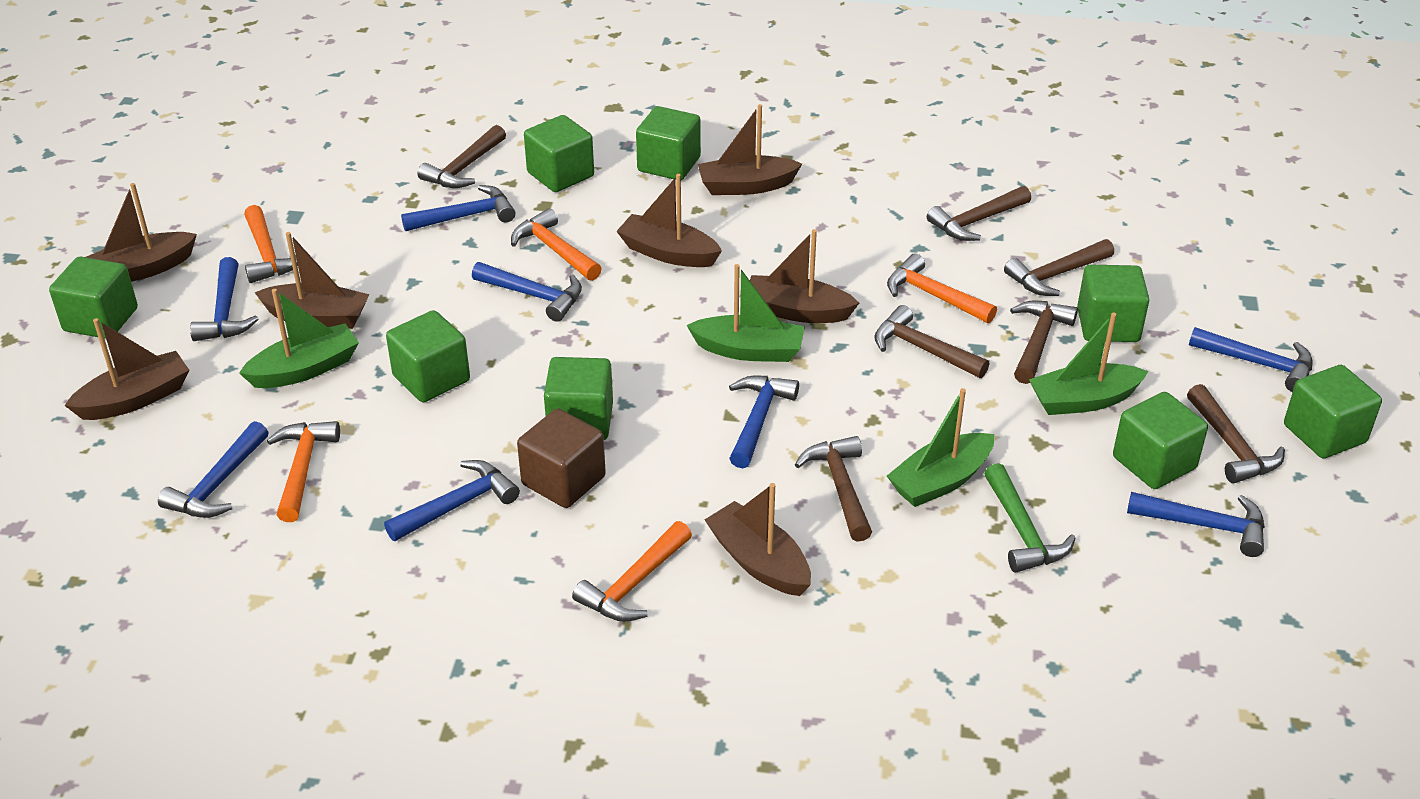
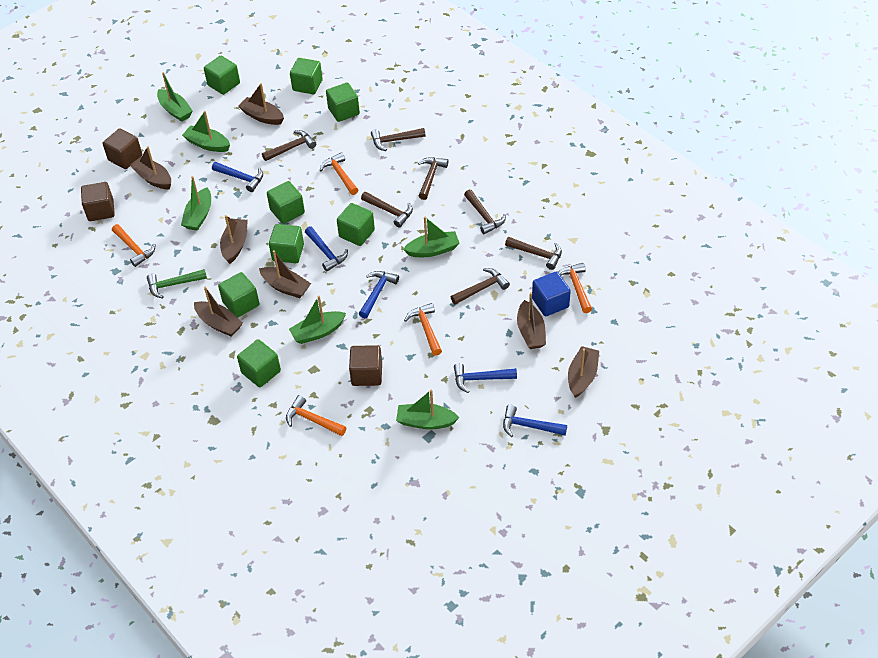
blue cube: none = 0 -> [532,271,571,316] = 1
blue hammer: [158,421,269,518] [190,257,258,341] [384,460,520,541] [401,185,516,231] [472,262,582,322] [729,376,799,468] [1127,492,1265,557] [1189,327,1313,392] = 8 -> [212,162,263,192] [305,226,348,272] [359,271,399,318] [454,363,517,393] [503,405,567,437] = 5
brown cube: [517,408,606,508] = 1 -> [81,182,115,221] [103,128,142,169] [349,345,382,386] = 3
green boat: [239,289,359,388] [686,264,805,362] [887,388,994,507] [1029,313,1148,415] = 4 -> [157,72,193,122] [181,176,211,231] [182,111,230,152] [289,296,346,344] [396,390,460,429] [403,217,460,257] = 6

